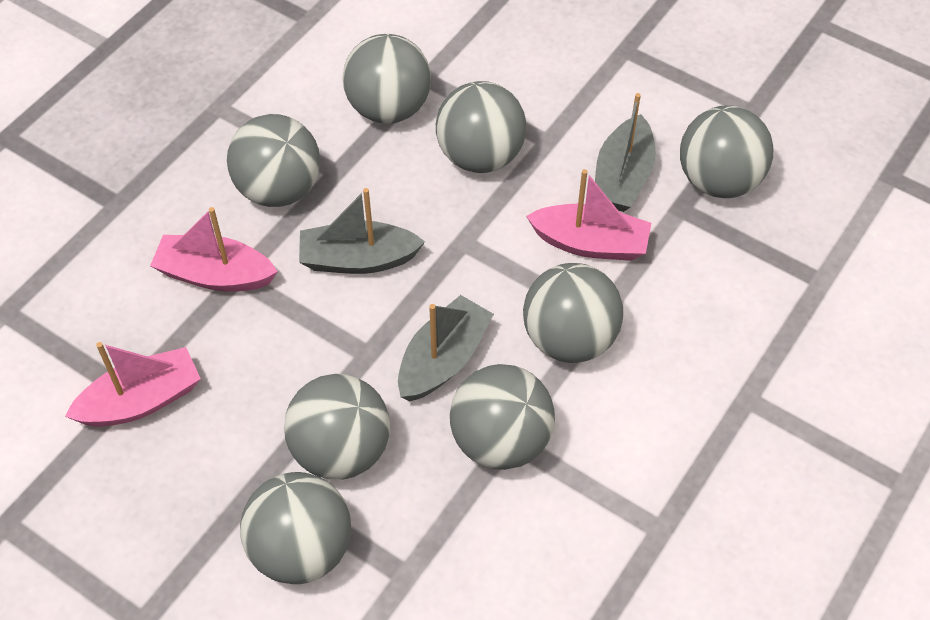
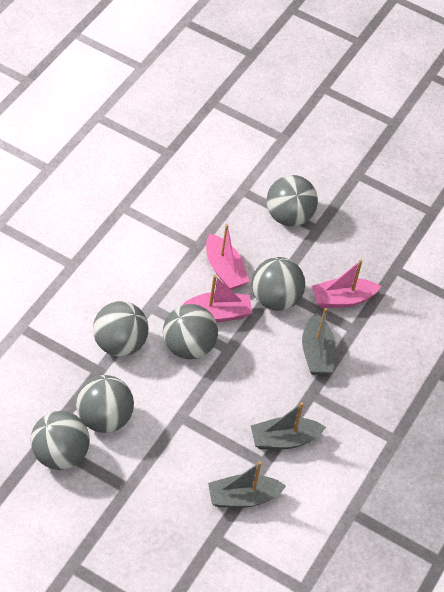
grey ball: [227,114,320,207] [240,472,351,584] [284,374,390,479] [342,34,431,123] [436,81,526,173] [450,364,555,470] [523,263,623,363] [680,105,773,198] = 8 -> [31,411,90,470] [76,375,134,433] [93,301,149,357] [163,304,218,359] [252,257,305,311] [266,175,318,226] = 6

